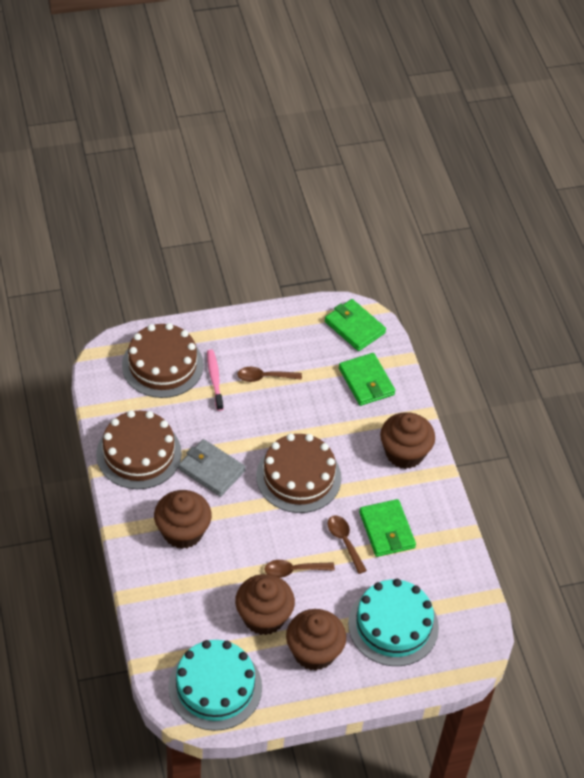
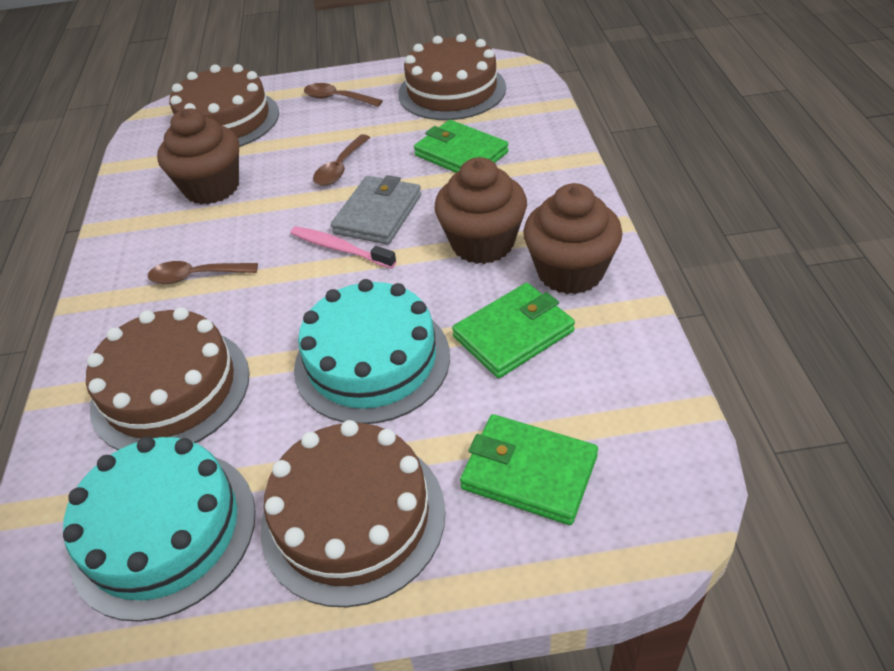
brown cake: [96,410,182,489] [122,323,204,398] [256,433,342,513] = 3 -> [86,307,250,450] [169,64,279,147] [260,420,446,607] [398,34,506,120] = 4
brown cupcake: [154,490,212,549] [235,574,295,635] [286,609,346,671] [380,412,435,469] = 4 -> [157,108,239,204] [434,157,527,264] [523,183,623,294] = 3

